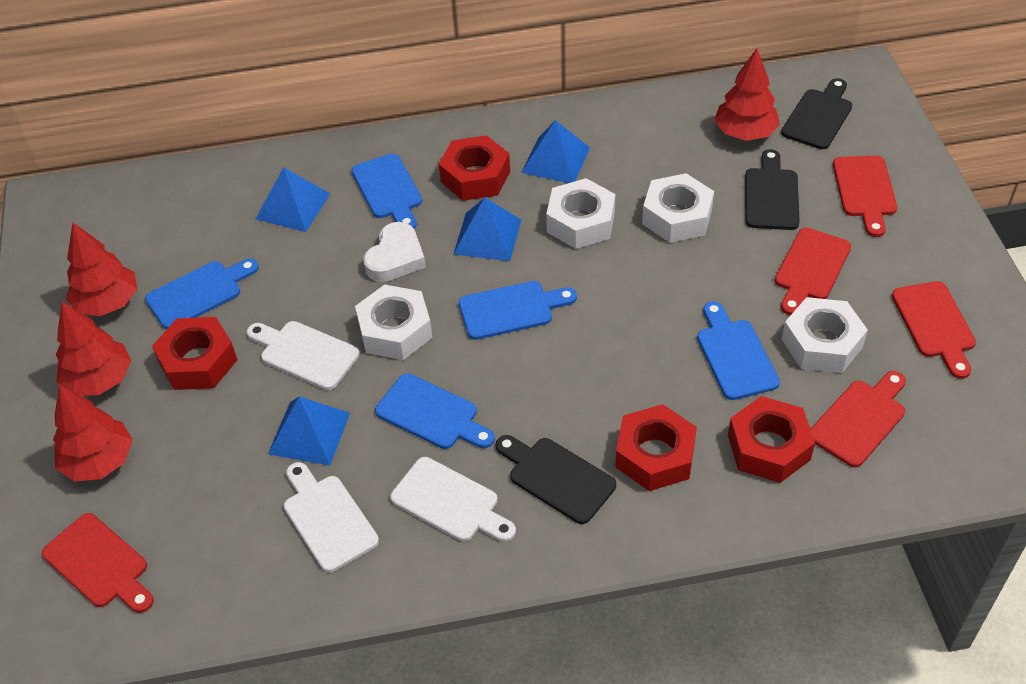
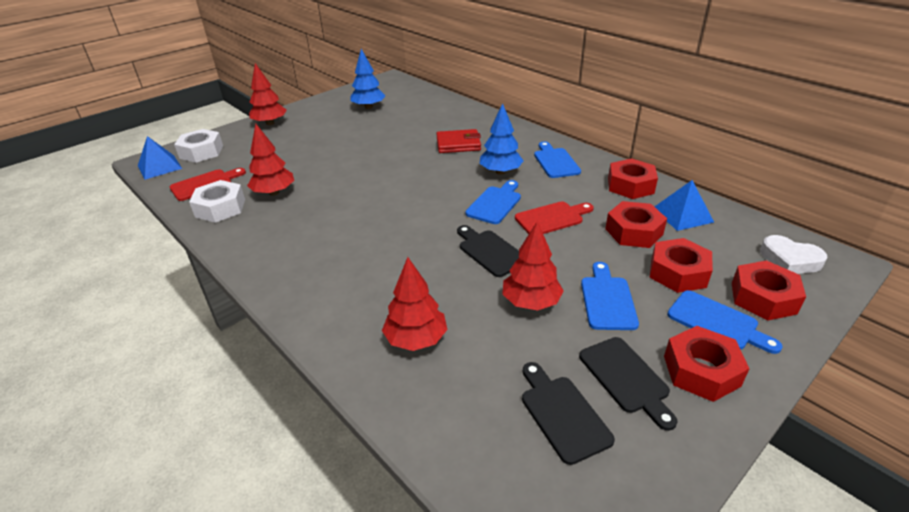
blue cutting board: [145,258,259,329] [352,154,422,229] [375,373,495,449] [459,281,577,340] [697,301,780,400] = 5 -> [465,180,521,224] [534,141,581,178] [581,262,639,330] [667,290,783,354] = 4
blue pyramid: [256,167,330,232] [268,396,350,466] [453,197,521,261] [521,120,590,183] = 4 -> [138,136,182,180] [655,180,714,231] = 2
blue tree: none = 0 -> [350,49,385,109] [479,103,524,175] = 2
red cutting board: [42,513,154,613] [775,228,851,315] [811,371,906,467] [833,156,897,237] [892,281,976,379] = 5 -> [170,168,246,201] [515,201,594,234] = 2
red nut: [152,317,237,390] [439,135,510,201] [615,404,697,491] [728,396,815,483] = 4 -> [605,201,667,248] [608,158,658,199] [649,238,713,293] [664,326,749,402] [732,260,806,320] = 5
red wallet: none = 0 -> [436,129,481,153] = 1
white cutting board: [247,321,359,390] [284,462,379,572] [390,457,516,542] = 3 -> none = 0
white nut: [355,284,433,360] [546,178,615,249] [642,173,714,243] [782,297,868,373] = 4 -> [174,129,223,163] [189,180,245,223] = 2

